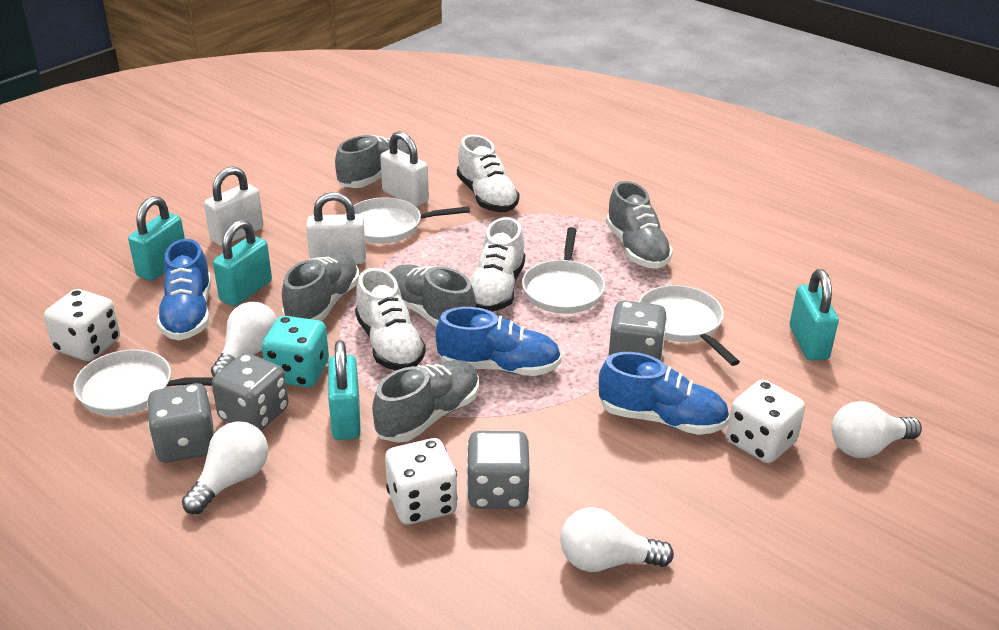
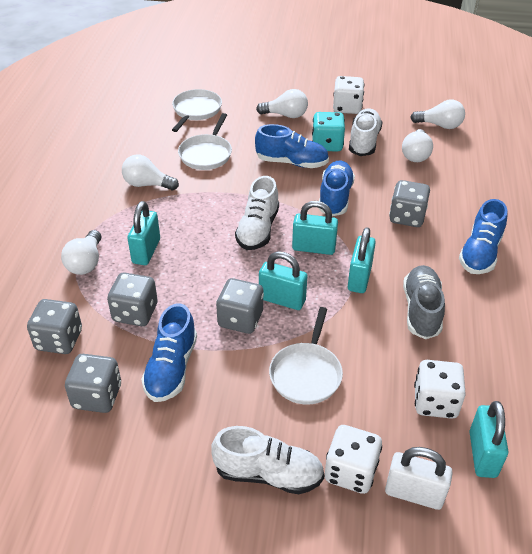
blue shoe: [157,239,211,340] [435,307,561,376] [599,352,729,435] = 3 -> [141,303,197,402] [255,124,329,168] [318,161,355,216] [459,199,507,274] = 4
grey dice: [147,383,214,463] [212,353,288,431] [466,431,530,509] [608,301,667,361] = 4 -> [27,299,82,354] [65,354,121,413] [107,272,158,326] [216,278,264,334] [389,180,430,227] = 5
grey shoe: [282,252,359,321] [335,135,410,188] [372,360,479,443] [389,264,476,327] [606,181,673,269] = 5 -> [403,265,445,339] = 1
turquoise padlock: [128,196,185,281] [213,220,272,306] [328,340,361,440] [790,269,839,360] = 4 -> [128,201,160,265] [259,251,308,310] [292,201,338,255] [348,227,376,293] [469,401,509,478] = 5
white light bulb: [182,421,268,514] [211,302,277,377] [560,507,674,572] [831,401,922,458] = 4 -> [61,230,101,275] [122,154,179,191] [256,89,308,118] [402,129,433,162] [410,99,465,129] = 5
white padlock: [204,166,263,246] [306,192,366,264] [380,131,429,207] = 3 -> [385,447,453,510] = 1
white pan: [73,349,213,416] [345,197,470,244] [522,227,605,314] [639,285,740,366] = 4 -> [172,89,222,132] [178,113,232,170] [269,307,343,404] = 3

